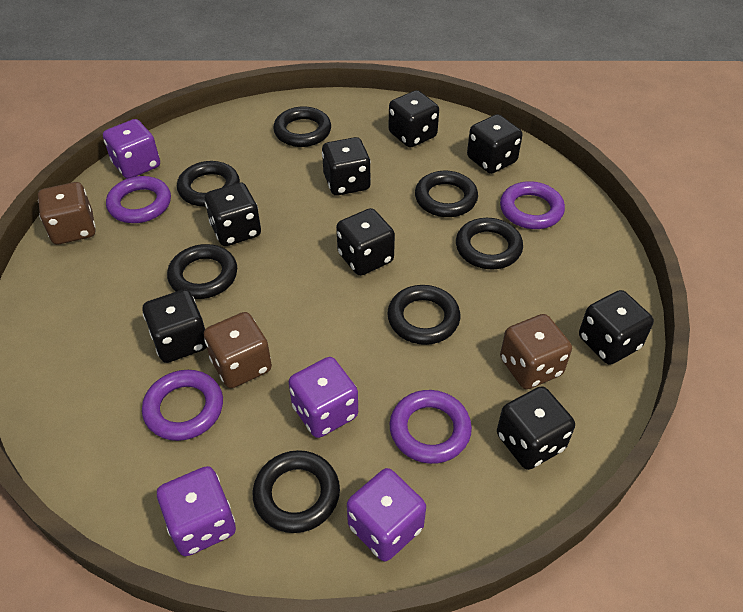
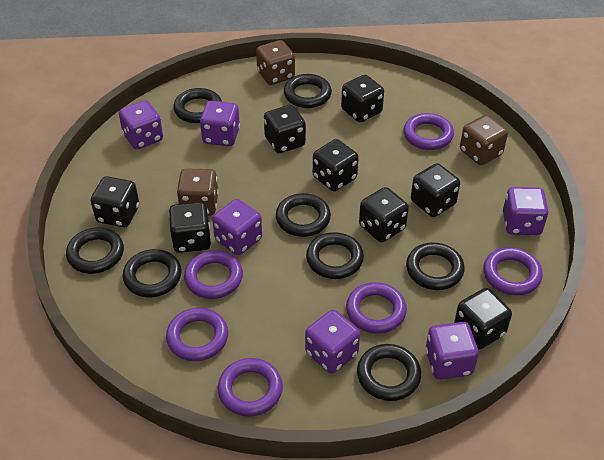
black ring: [167,244,237,299] [177,161,240,207] [253,450,340,533] [273,106,331,147] [387,285,460,345] [415,171,478,217] [456,218,523,269] = 7 -> [66,227,124,274] [123,249,182,298] [173,88,222,123] [276,193,331,237] [284,74,332,108] [306,232,364,279] [357,344,421,401] [406,242,465,290] = 8
purple dice: [103,119,160,179] [157,466,236,556] [289,357,358,438] [347,468,426,561] = 4 -> [119,100,163,150] [200,101,240,146] [212,199,262,255] [305,310,360,374] [426,322,479,380] [503,187,549,235] = 6
purple ring: [106,176,171,223] [142,370,223,441] [389,390,472,464] [500,181,565,229] = 4 -> [166,308,228,361] [184,251,243,299] [218,358,283,417] [346,282,407,334] [403,113,454,150] [483,247,543,295] = 6

